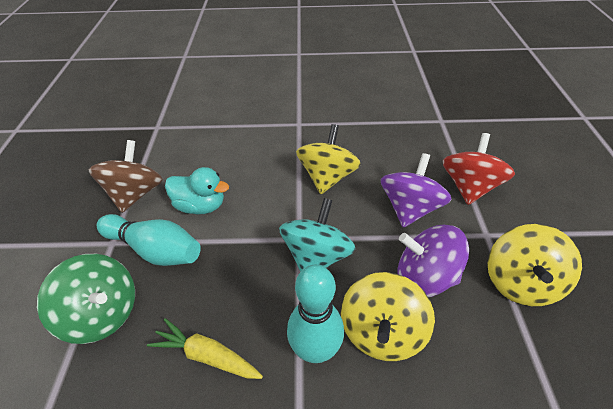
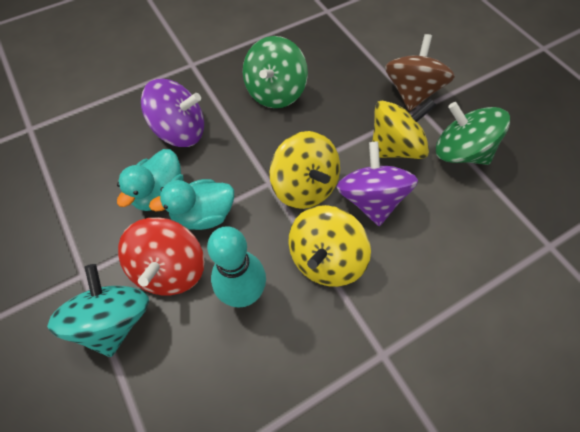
green spinning top: [37,254,135,344] = 1 -> [243,36,308,108] [436,102,510,165] = 2
turquoise bowling pin: [97,214,201,266] [287,265,344,363] = 2 -> [207,226,266,308] = 1
turquoise duck: [165,167,229,215] = 1 -> [117,149,184,211] [149,179,234,230] = 2
yellow carrot: [147,318,263,379] = 1 -> none = 0

